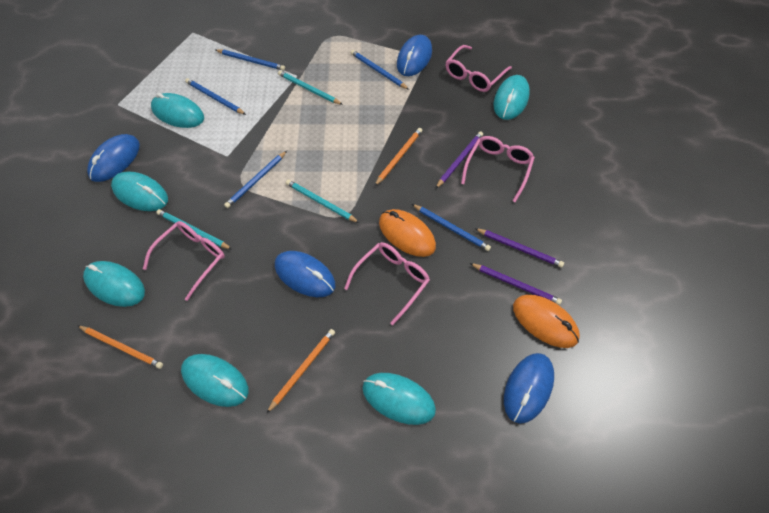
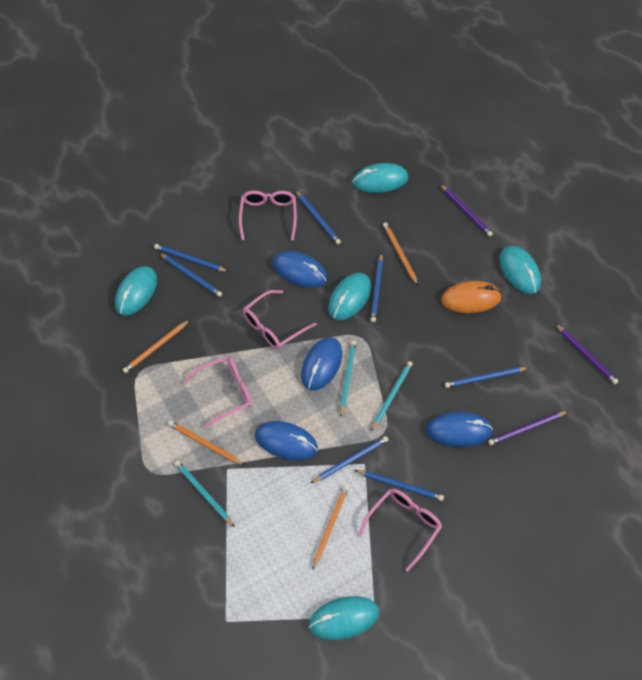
blue pencil: [185,78,246,115] [216,49,285,71] [224,151,287,208] [351,50,409,90] [412,204,491,251] = 5 -> [154,244,229,272] [160,253,222,297] [295,190,341,244] [311,436,388,483] [355,470,444,501] [371,253,383,322] [445,367,529,388] = 7
orange mouse: [379,209,436,257] [513,295,580,348] = 2 -> [441,281,502,313] = 1
orange pencil: [77,325,163,369] [266,329,335,414] [375,128,422,186] = 3 -> [123,320,190,373] [168,421,245,466] [312,485,349,570] [383,223,418,285] = 4
turquoise mouse: [83,261,145,307] [111,171,168,211] [151,93,204,128] [181,354,249,407] [362,373,436,425] [493,75,530,120] = 6 -> [115,266,157,316] [309,596,379,640] [328,273,371,320] [352,163,408,193] [499,245,541,294] = 5

